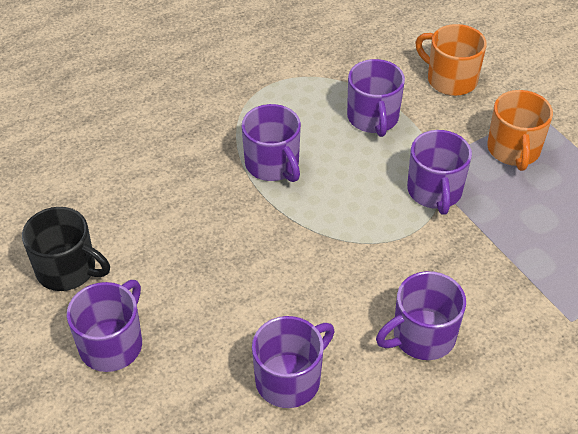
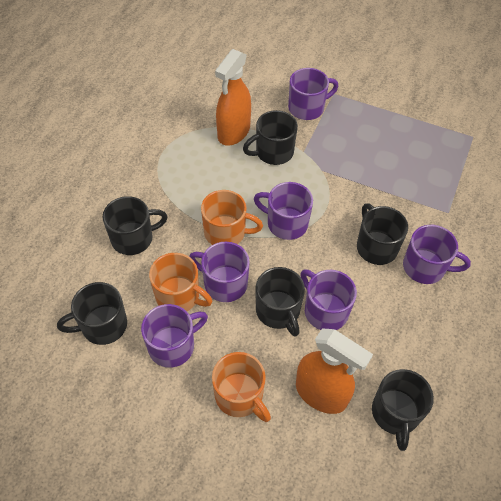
black mug: [22,207,110,291] = 1 -> [57,282,127,345] [103,196,168,255] [243,110,298,165] [256,267,305,337] [357,203,408,265] [372,369,434,451] = 6
orange mug: [415,24,487,96] [487,90,553,171] = 2 -> [149,253,212,311] [201,190,263,245] [212,352,271,422] = 3
orange spray bottle: none = 0 -> [215,49,251,146] [296,328,373,414] = 2

